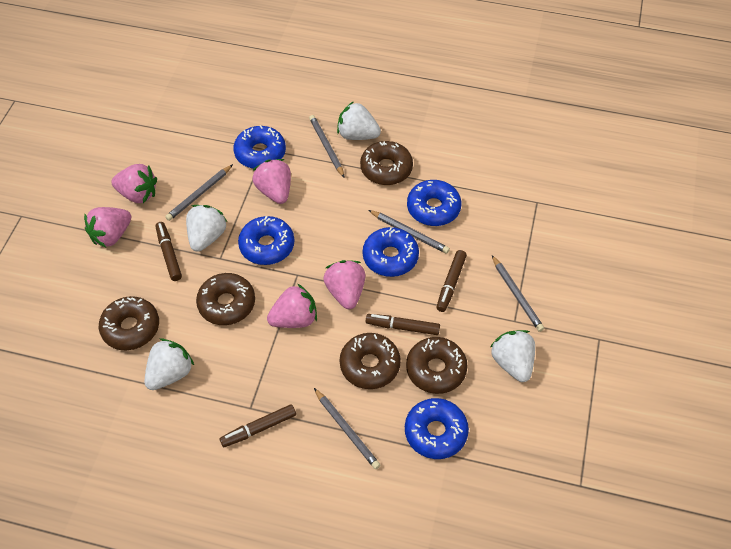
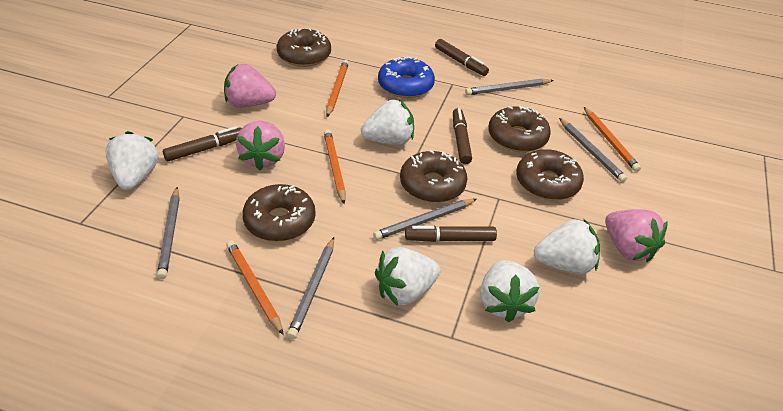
blue donut: [233,125,286,169] [238,216,295,265] [363,227,419,277] [405,398,469,459] [407,180,461,226] = 5 -> [378,56,435,98] = 1
orange pencil: none = 0 -> [226,240,284,335] [324,129,346,204] [326,60,349,117] [584,107,641,172] = 4
pink strawberry: [84,207,131,247] [111,164,157,203] [253,159,291,204] [267,284,317,328] [323,260,365,309] = 5 -> [224,64,276,108] [236,121,285,170] [605,209,668,262] = 3
white strawberry: [144,338,194,390] [186,205,227,252] [337,101,381,140] [491,330,535,382] = 4 -> [105,131,159,190] [361,100,414,145] [375,247,440,306] [480,260,539,323] [534,218,600,274] = 5

